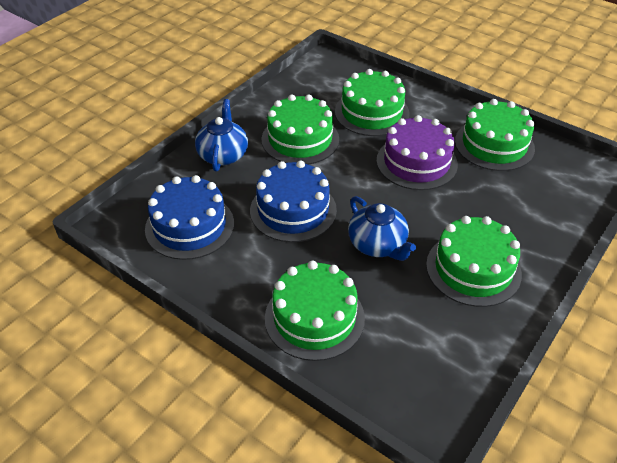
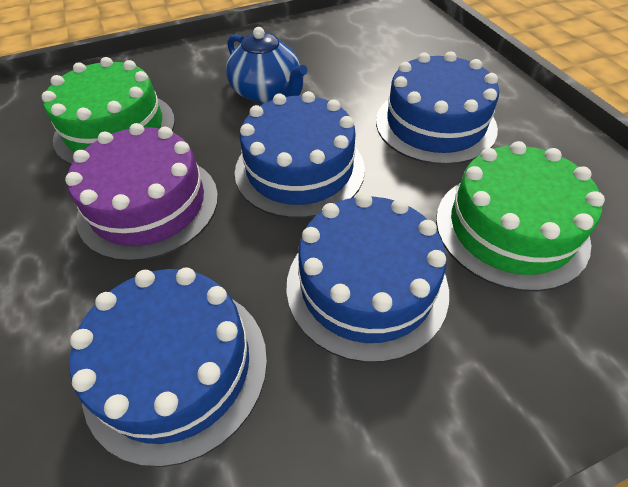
blue cake: [145,175,234,260] [250,160,337,242] = 2 -> [70,267,267,467] [235,91,365,218] [286,193,449,363] [376,51,499,165] = 4
blue teapot: [195,99,248,172] [348,196,416,261] = 2 -> [226,27,308,103] = 1
green cake: [261,94,339,165] [265,261,365,361] [335,69,410,136] [426,216,522,307] [455,99,535,171] = 5 -> [42,57,175,165] [436,141,605,292] = 2

